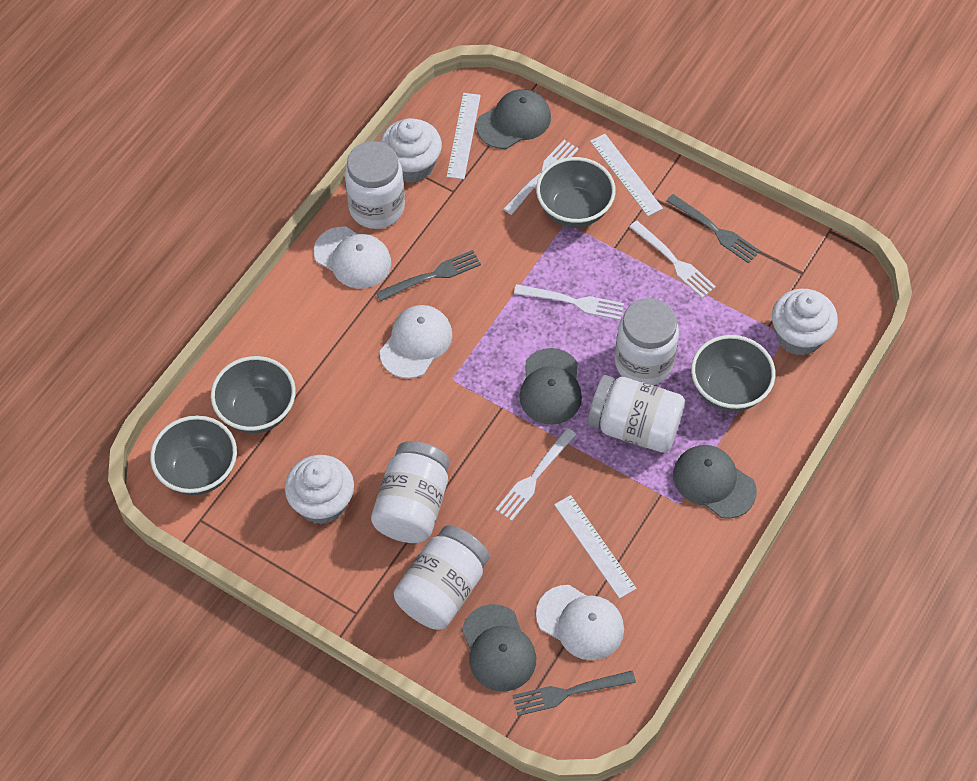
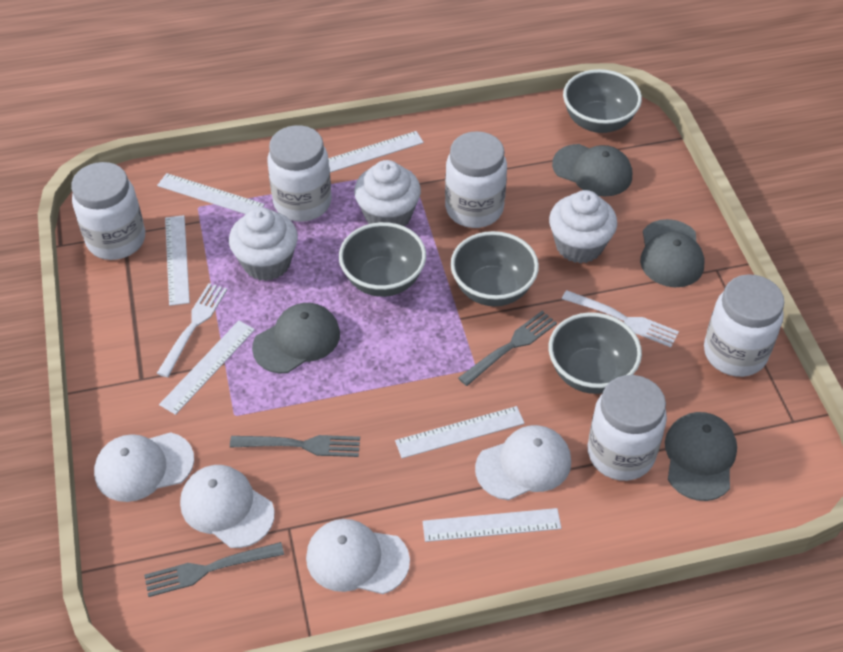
white cap: [314,227,391,289] [380,305,452,379] [536,585,624,660] = 3 -> [94,432,194,502] [180,465,275,548] [306,519,410,594] [475,425,571,500] = 4
white fork: [495,428,577,521] [503,140,579,215] [514,284,624,320] [629,221,716,298] = 4 -> [157,283,227,377] [562,290,679,347] = 2
white ruler: [446,93,481,179] [554,495,636,599] [590,134,663,216] = 3 -> [157,173,265,214] [159,320,255,415] [165,215,190,306] [328,131,424,173] [395,406,525,458] [423,508,561,542] = 6

